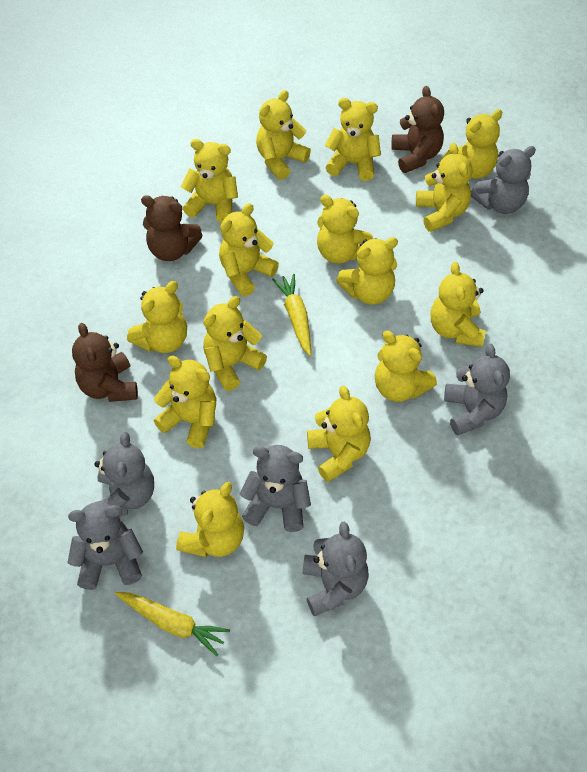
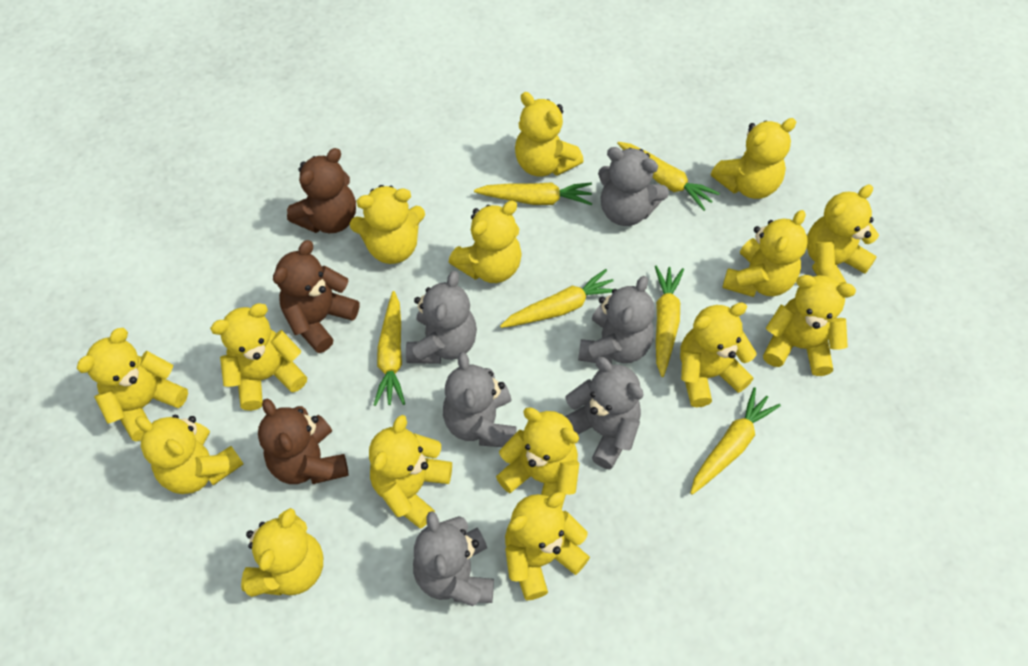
yellow carrot: [115,592,230,656] [272,274,311,356] = 2 -> [374,291,405,406] [474,182,592,205] [500,269,618,328] [617,142,720,211] [655,265,684,377] [690,387,781,495] = 6

